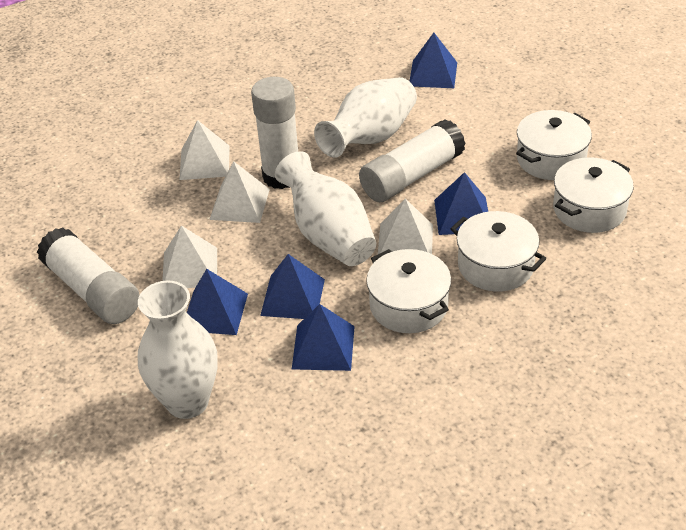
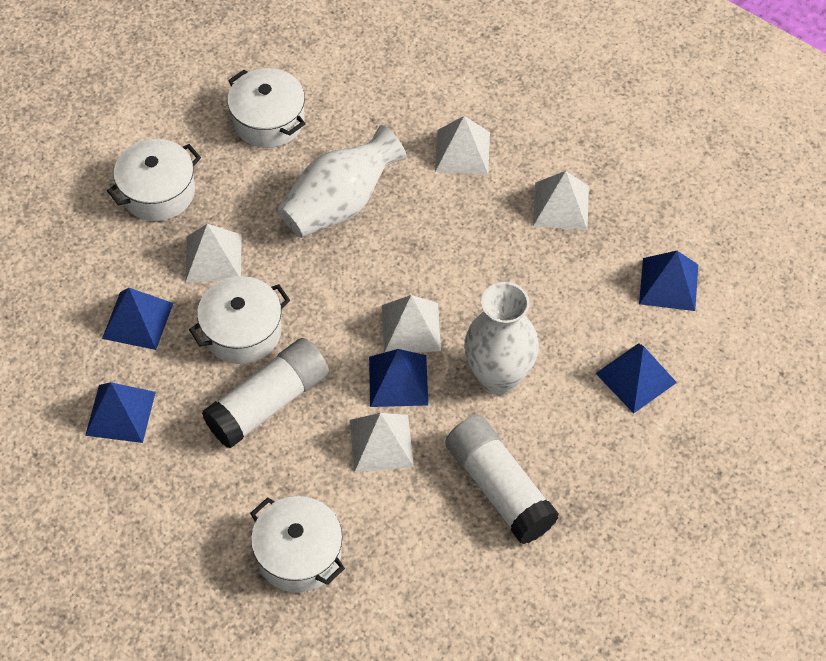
white glue stick: [37,227,140,324] [251,77,298,189] [359,119,466,202] = 3 -> [202,338,329,448] [445,415,559,544] = 2
white pyramid: [162,226,217,288] [179,120,230,180] [209,161,270,223] [378,199,433,254] = 4 -> [185,224,241,282] [350,413,414,472] [382,295,441,353] [435,116,490,174] [533,171,589,230] = 5
white vase: [138,281,217,419] [275,151,376,266] [314,77,417,158] = 3 -> [278,125,407,238] [464,282,539,395] = 2

